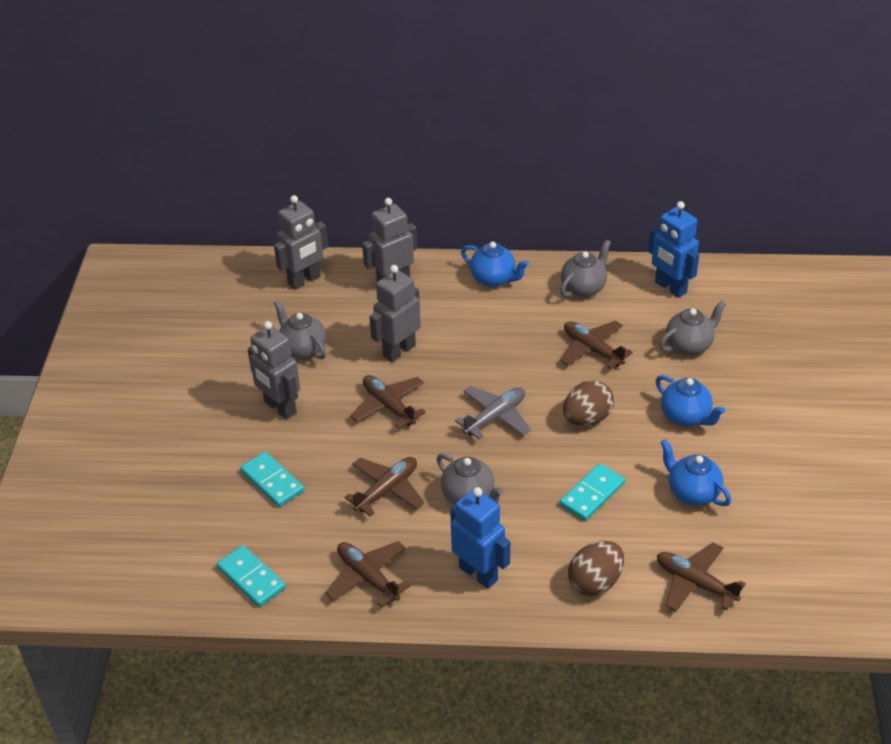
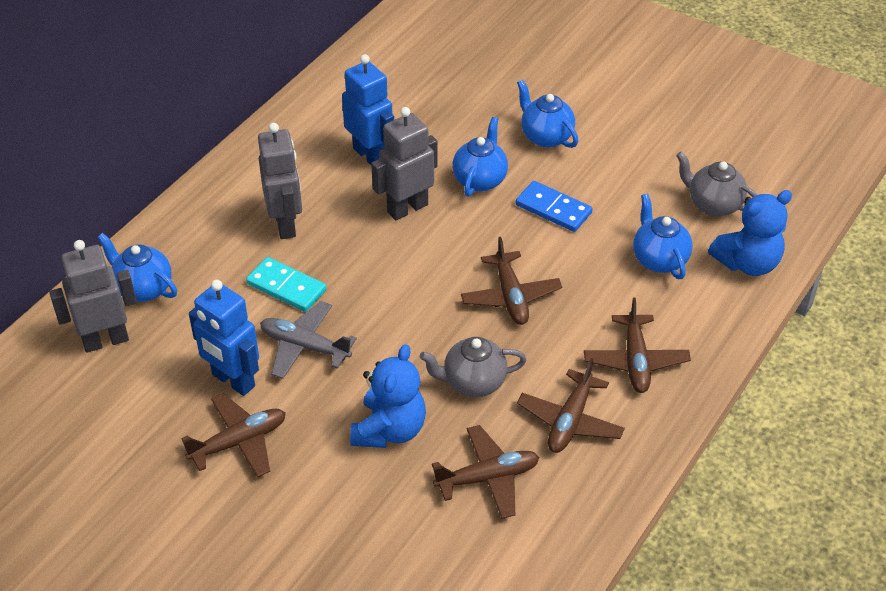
blue domino: none = 0 -> [516,181,592,232] = 1
blue teapot: [461,242,529,287] [656,375,725,427] [660,439,731,506] = 3 -> [97,233,177,302] [453,117,508,197] [517,79,578,148] [633,193,692,279] = 4
blue teddy bear: none = 0 -> [350,344,426,448] [708,190,792,276] = 2
brown egg: [563,380,614,426] [568,541,624,596] = 2 -> none = 0
grey robot: [248,321,300,419] [274,195,328,290] [362,198,417,282] [369,265,421,362] = 4 -> [49,240,137,353] [258,123,302,239] [371,107,438,221] = 3
grey teapot: [274,300,326,360] [436,453,503,505] [560,240,611,297] [659,301,726,356] = 4 -> [420,337,526,397] [676,151,757,217] = 2
turquoise domino: [217,545,286,607] [240,452,304,507] [560,463,625,521] = 3 -> [246,257,326,312] = 1

